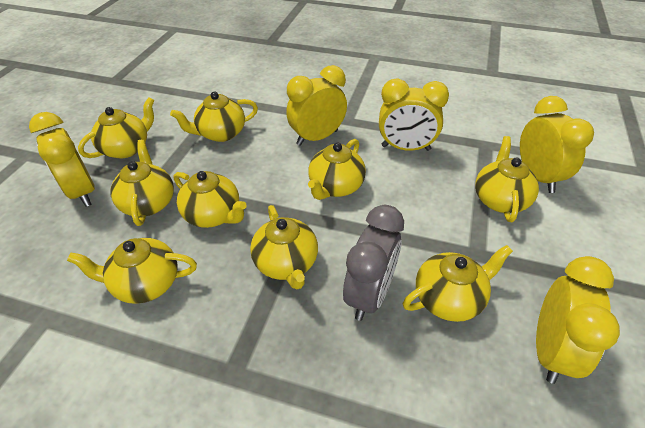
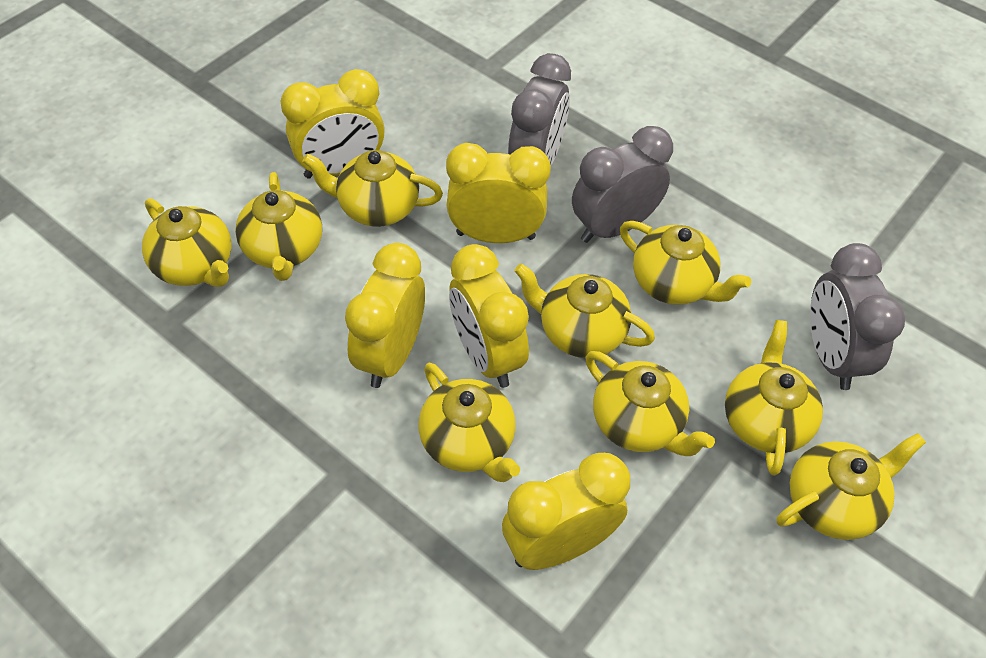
grey clock: [343,205,404,321] = 1 -> [508,53,571,165] [572,126,673,243] [810,243,905,390] = 3

